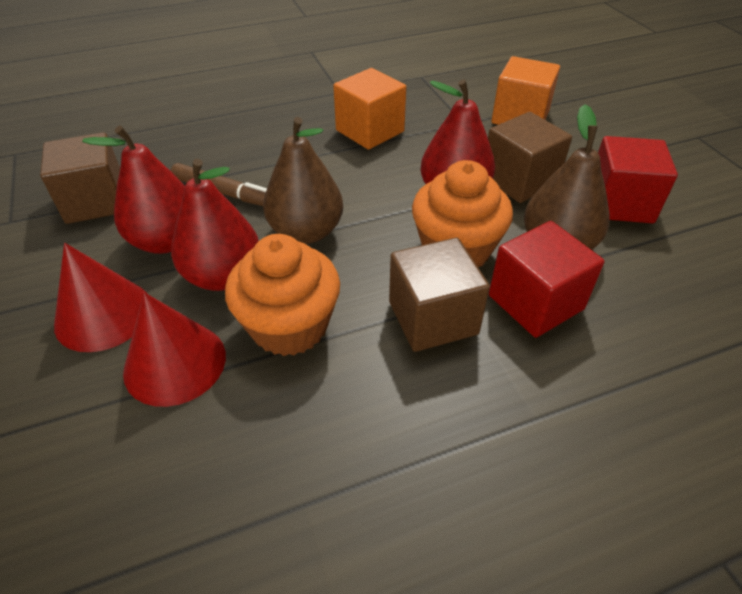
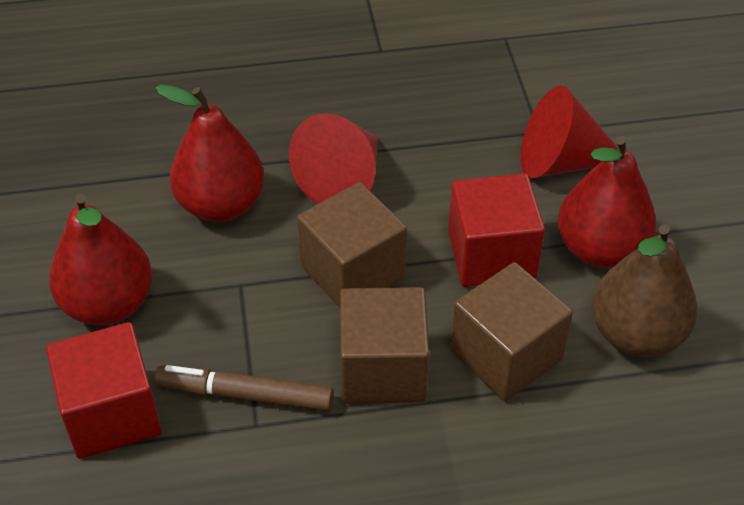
brown pear: [263,117,343,244] [524,104,610,250] = 2 -> [592,224,698,357] = 1
orange cube: [333,68,406,150] [491,56,560,125] = 2 -> none = 0
orange cupcake: [225,234,340,356] [412,160,513,267] = 2 -> none = 0

